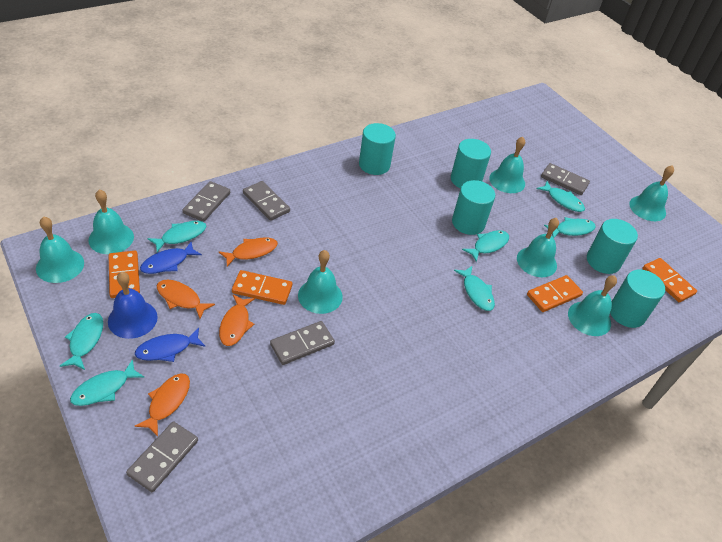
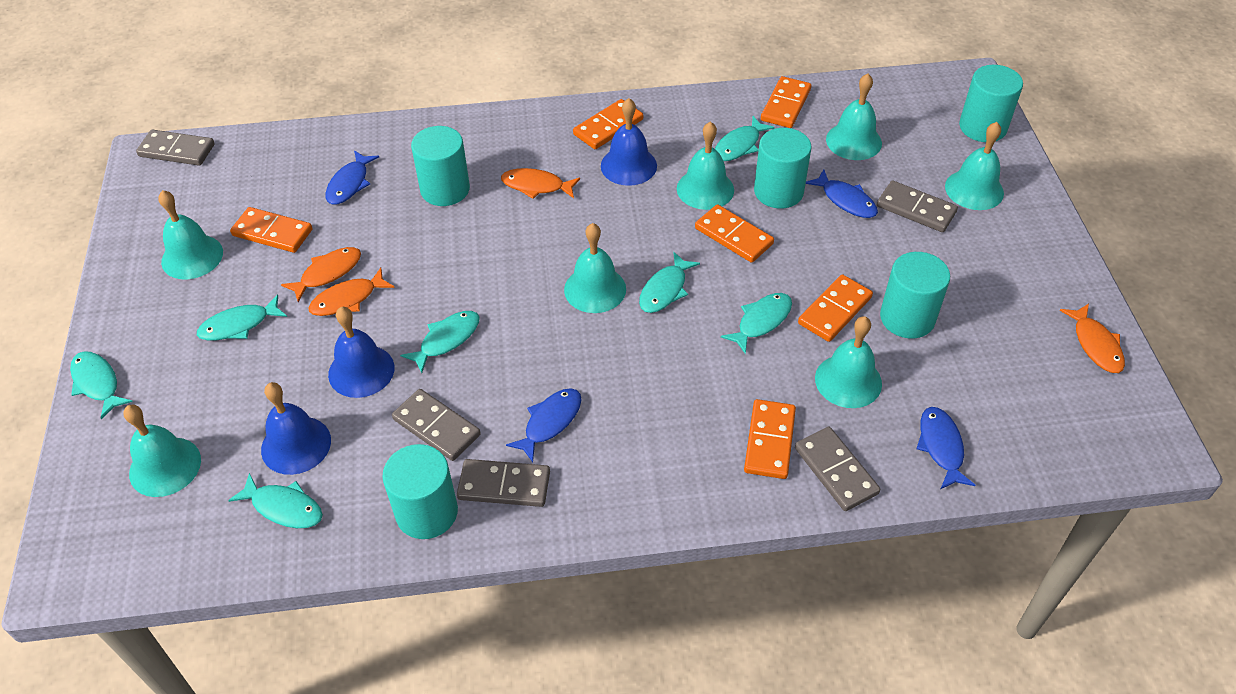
blue bell: [108,272,158,339] = 1 -> [261,382,331,475] [328,307,394,398] [601,98,657,186] = 3
blue fish: [135,328,205,362] [140,242,202,274] = 2 -> [325,150,379,205] [506,388,581,462] [806,169,878,218] [916,407,975,489] = 4
orange domino: [109,251,140,298] [232,270,292,305] [527,275,583,312] [642,258,697,302] = 4 -> [230,207,312,253] [573,99,643,149] [695,204,774,263] [744,399,796,479] [761,76,811,128] [798,274,873,342] = 6

